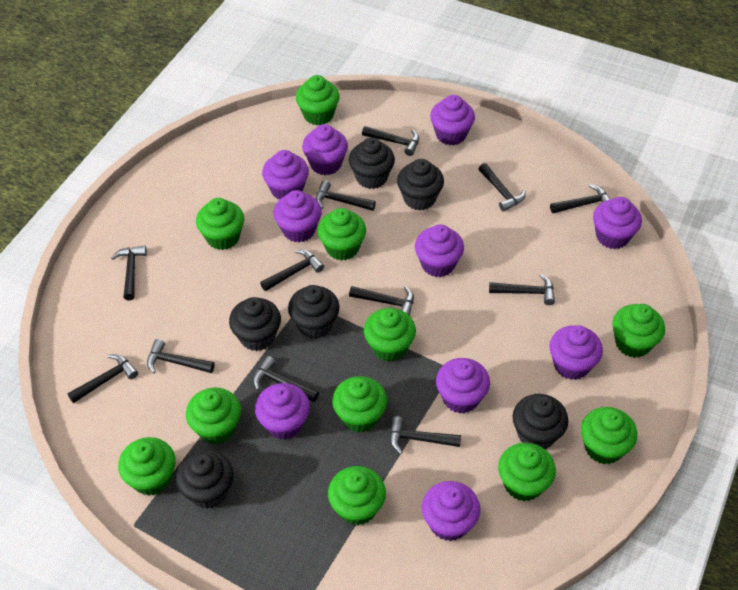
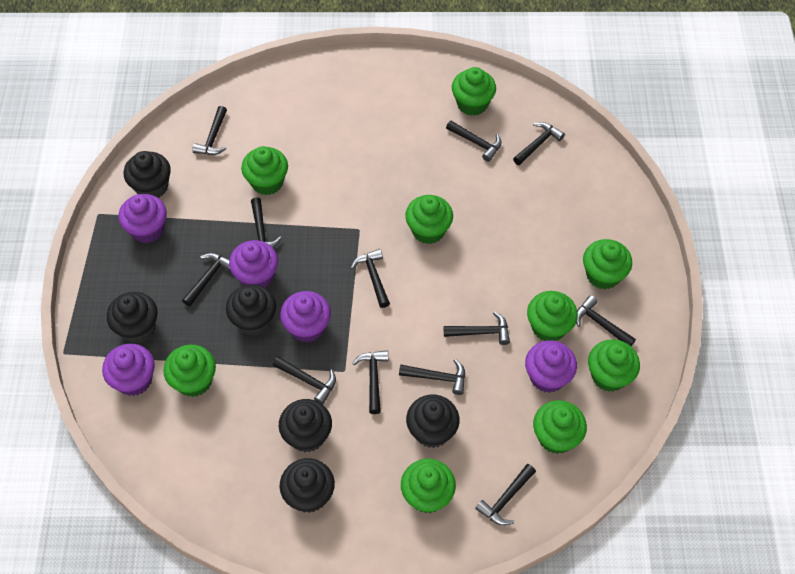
green cupcake: [118,437,176,496] [186,388,241,444] [196,198,244,250] [296,75,340,125] [318,208,366,261] [328,466,386,526] [332,376,387,433] [364,308,416,362] [498,443,556,501] [581,407,637,464] [612,304,665,358] = 11 -> [163,345,216,397] [241,146,288,195] [401,459,456,513] [405,195,453,244] [452,67,496,116] [527,291,578,341] [533,400,587,454] [583,239,632,290] [588,339,640,392] = 9
purple cupcake: [255,383,310,439] [262,150,309,200] [273,190,322,242] [302,124,348,175] [415,224,464,277] [422,481,480,541] [430,95,475,146] [436,358,490,414] [549,325,603,380] [593,197,642,249] = 10 -> [102,344,155,396] [118,194,167,243] [229,240,278,288] [280,291,331,342] [525,340,577,393] = 5

